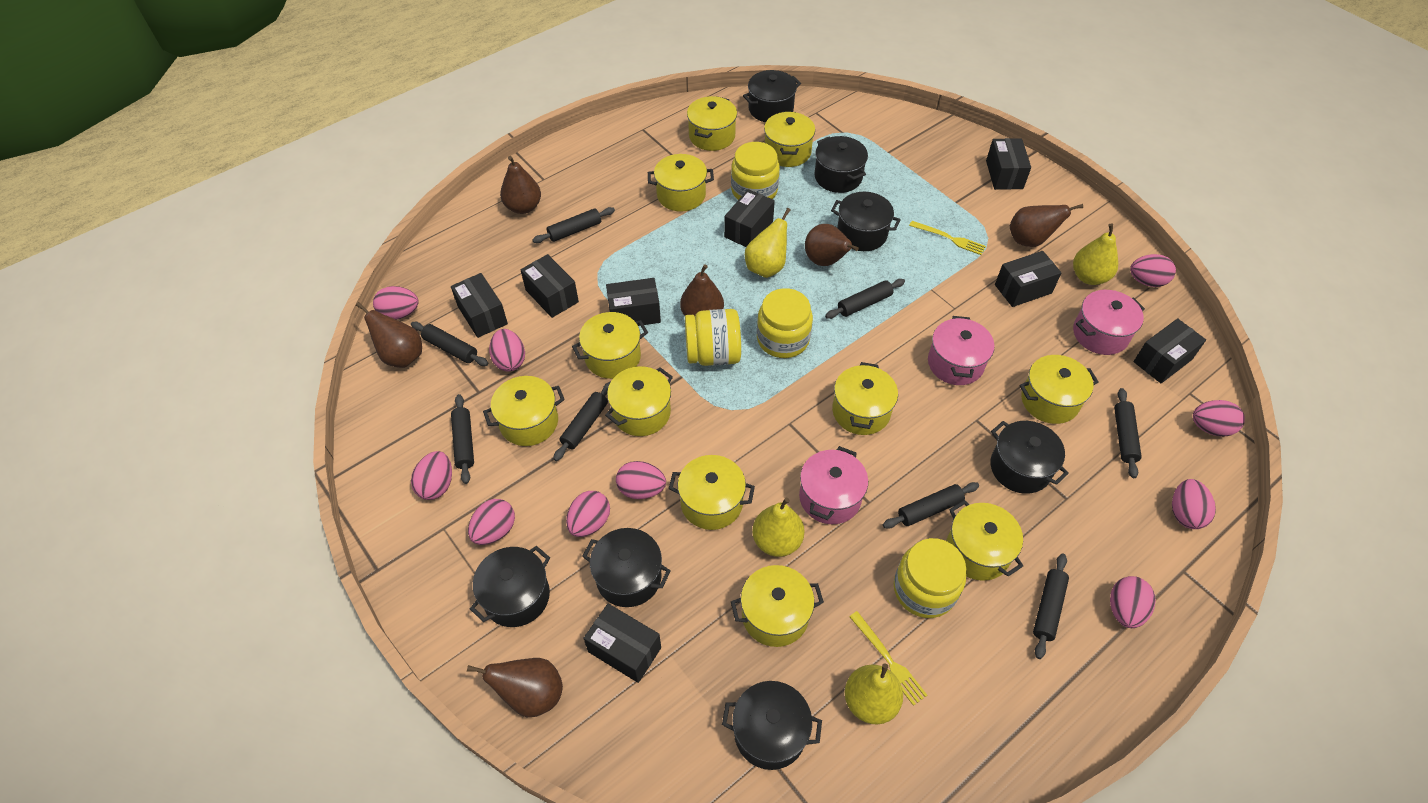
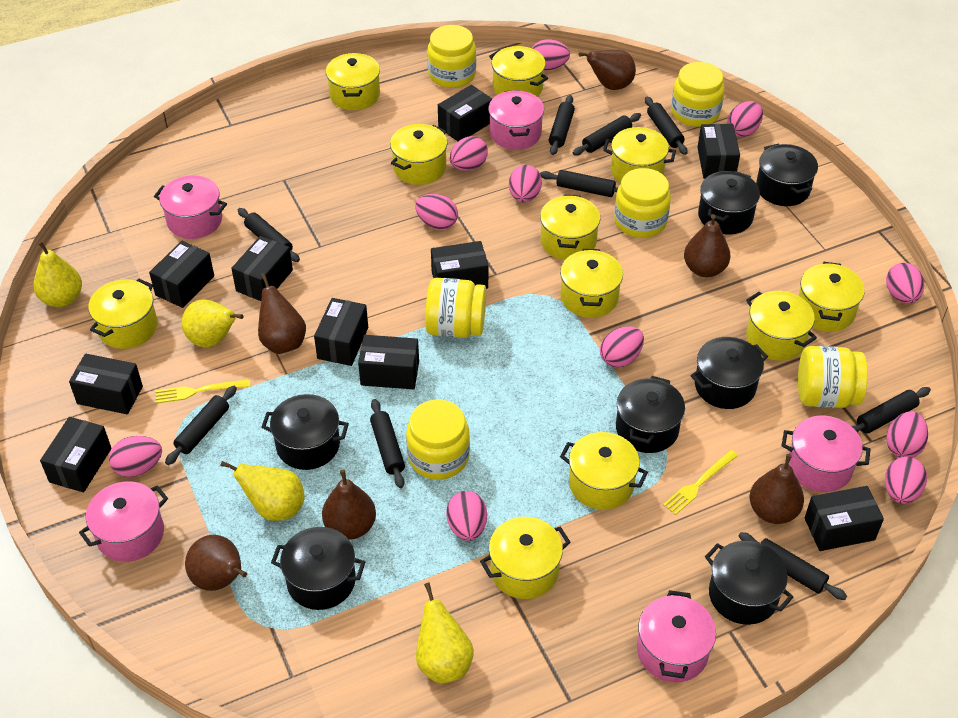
black box: [451,273,508,338] [521,254,579,318] [583,603,661,683] [606,278,661,326] [724,189,775,247] [986,138,1031,190] [995,251,1062,307] [1133,318,1206,383] = 8 -> [40,417,112,492] [69,354,143,414] [149,241,214,308] [231,236,293,301] [314,298,368,366] [358,335,419,389] [431,241,488,289] [438,85,492,142] [697,124,740,179] [805,486,884,551] = 10
black rolling pin: [411,322,488,366] [451,394,474,484] [532,207,615,243] [553,381,611,461] [825,279,905,319] [883,482,979,529] [1033,553,1069,659] [1114,388,1142,478] = 8 -> [165,386,237,465] [238,208,300,262] [370,399,405,488] [540,170,618,197] [549,95,575,155] [573,113,641,156] [645,96,688,155] [739,532,847,600] [852,387,931,434] = 9
pink egg: [373,286,419,319] [411,451,452,500] [468,499,515,545] [489,329,525,372] [566,491,610,537] [616,461,666,499] [1110,576,1156,628] [1130,254,1176,287] [1172,479,1216,529] [1193,400,1245,437] = 10 -> [109,436,162,477] [415,194,458,230] [446,491,487,541] [450,136,488,171] [509,165,542,202] [532,39,570,70] [600,326,644,367] [727,101,763,137] [885,457,927,504] [886,263,924,304] [887,411,928,458] = 11
pink pot: [799,446,868,524] [928,316,994,385] [1073,290,1145,355] = 3 -> [79,481,168,562] [154,175,227,239] [488,90,544,150] [637,590,716,683] [781,416,871,492] = 5
yellow jar: [685,309,741,366] [731,142,780,200] [757,288,813,358] [894,538,966,618] = 4 -> [406,399,470,480] [425,278,486,338] [427,25,476,88] [614,168,671,238] [671,62,724,127] [798,346,868,408] = 6

